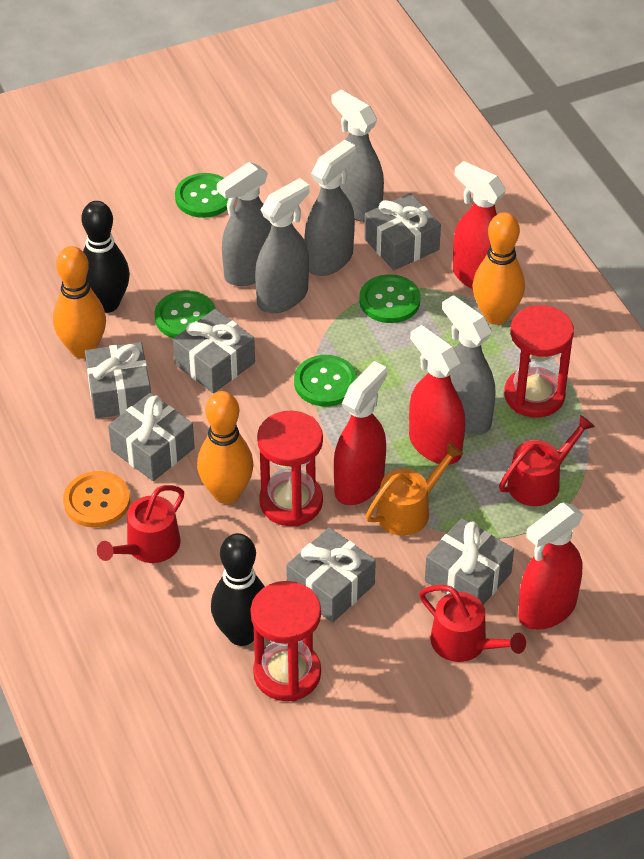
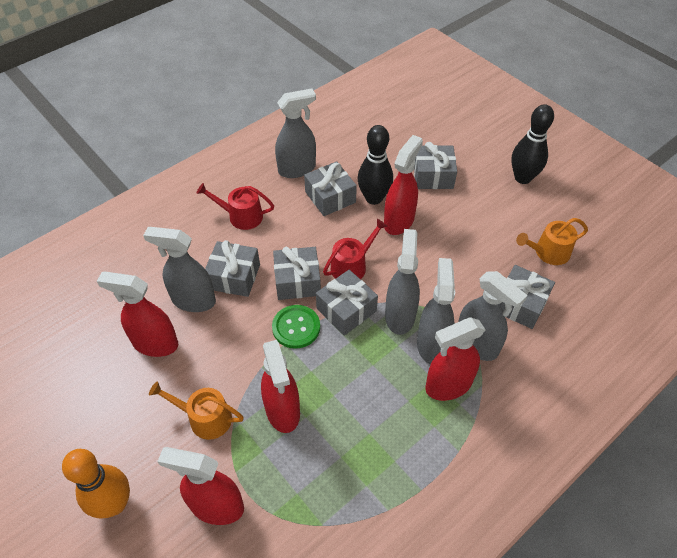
green button: [154,290,216,338] [175,173,229,218] [294,355,357,407] [359,274,421,323] = 4 -> [272,305,320,349] = 1
orange bowling pin: [53,246,106,359] [197,391,254,504] [473,212,525,325] = 3 -> [62,449,130,519] = 1
orange button: [63,471,130,528] = 1 -> none = 0
orange watering can: [366,442,463,536] = 1 -> [149,381,244,440] [516,218,588,265] = 2
red hourglass: [251,581,321,701] [257,410,323,526] [504,305,574,418] = 3 -> none = 0
red spray bottle: [334,361,387,505] [409,325,465,465] [453,161,506,289] [518,502,583,630] = 4 -> [97,272,178,357] [157,447,244,525] [261,340,300,433] [384,135,423,235] [425,317,485,401] = 5
red watering can: [97,485,184,563] [419,585,526,662] [499,415,595,506] = 3 -> [196,183,274,230] [323,219,388,279] = 2

